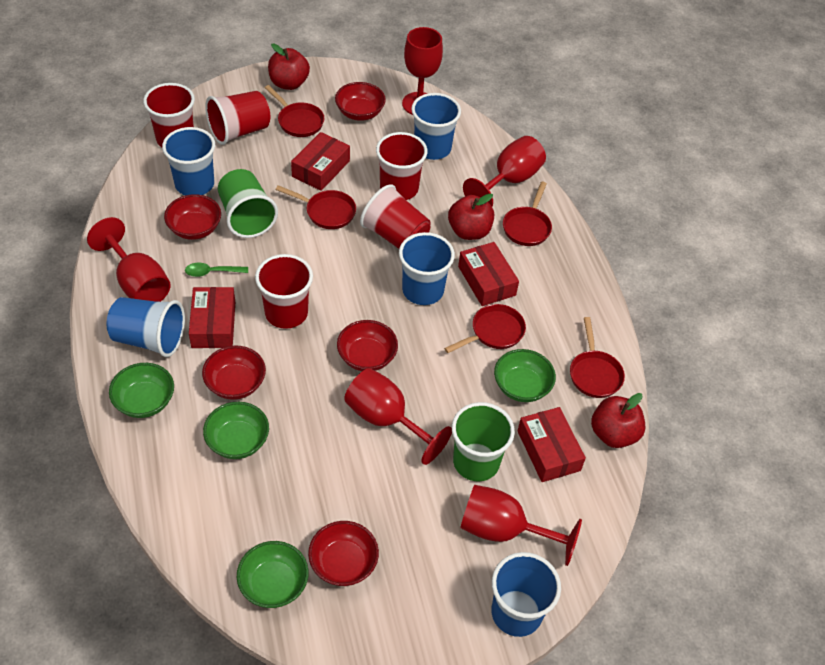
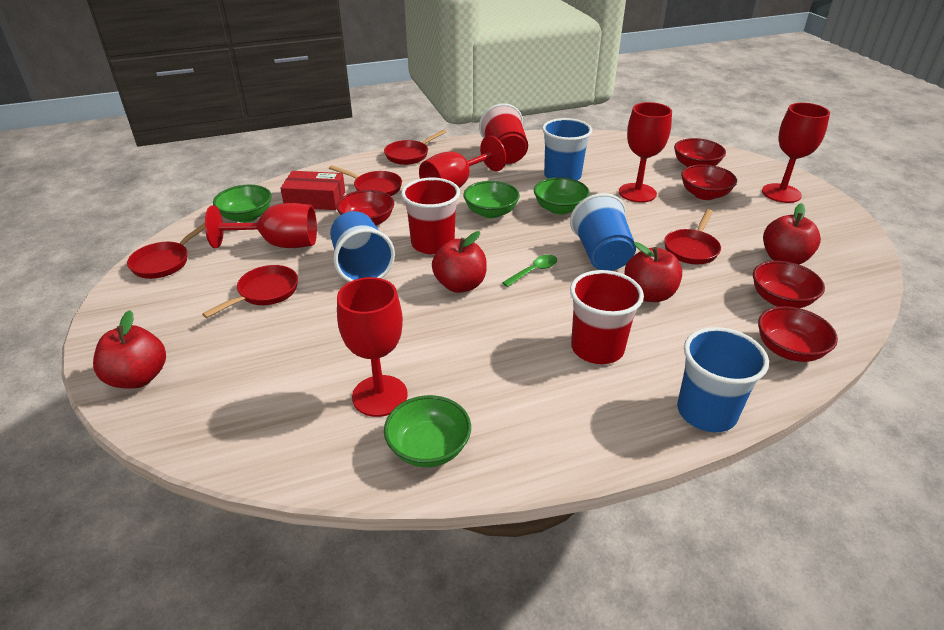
blue cup: [106,297,185,357] [162,127,215,195] [399,232,455,305] [411,93,461,160] [491,552,561,637] = 5 -> [330,211,395,282] [542,118,592,180] [570,193,636,271] [677,327,769,432] = 4
green cup: [218,169,278,238] [452,402,515,481] = 2 -> none = 0
red apple: [268,44,310,90] [448,193,494,240] [591,393,645,448] = 3 -> [93,310,166,389] [432,231,487,293] [624,242,682,302] [763,203,821,264] = 4
red box: [189,287,235,348] [291,132,350,191] [458,242,519,306] [518,407,586,482] = 4 -> [280,171,345,210] = 1
red cup: [143,83,195,147] [205,91,270,145] [255,254,313,329] [360,184,431,249] [376,132,427,200] = 5 -> [401,178,460,254] [479,103,528,164] [570,270,644,364] = 3

